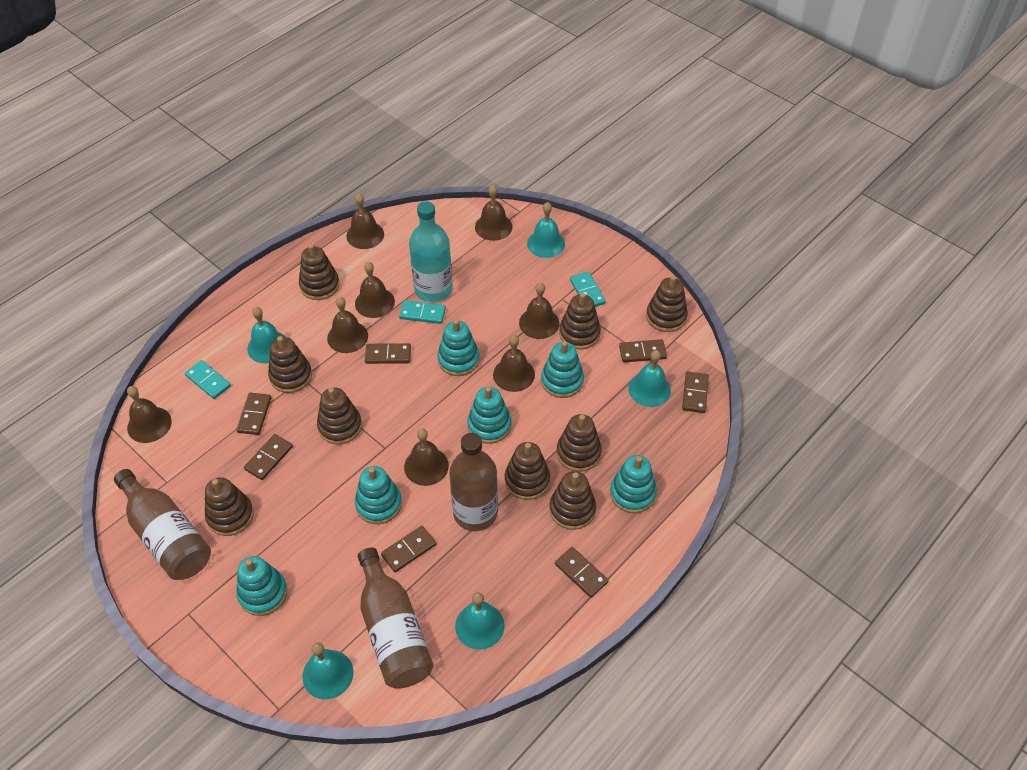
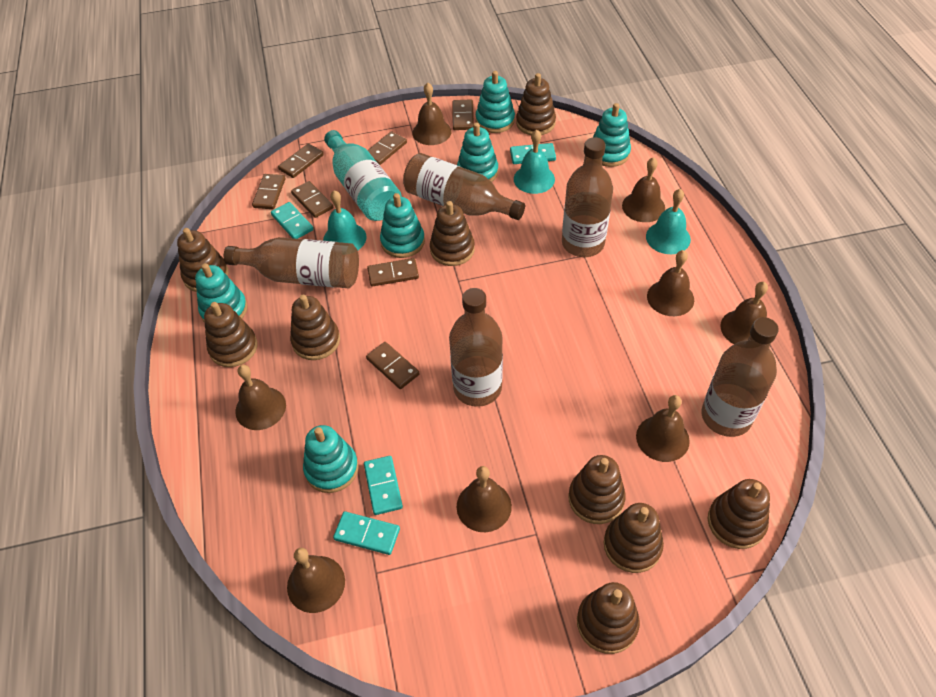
brown bottle: [114,469,211,580] [358,547,433,689] [449,433,498,531] = 3 -> [224,237,359,288] [403,153,525,220] [449,288,503,407] [562,137,613,257] [701,317,779,437] = 5
turquoise bell: [247,307,285,364] [302,642,354,699] [455,592,504,650] [527,202,565,258] [628,350,671,407] = 5 -> [323,190,367,250] [514,129,555,194] [646,189,691,254] = 3
turquoise domino: [185,360,231,399] [399,300,446,324] [570,271,606,307] = 3 -> [271,202,313,239] [333,511,400,555] [364,456,403,515] [510,143,556,164] = 4

